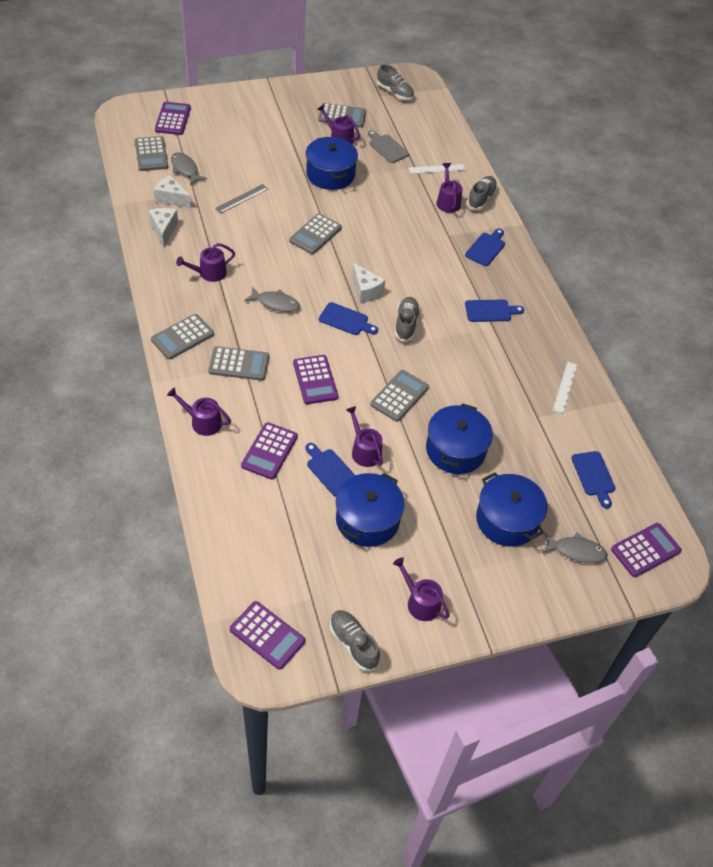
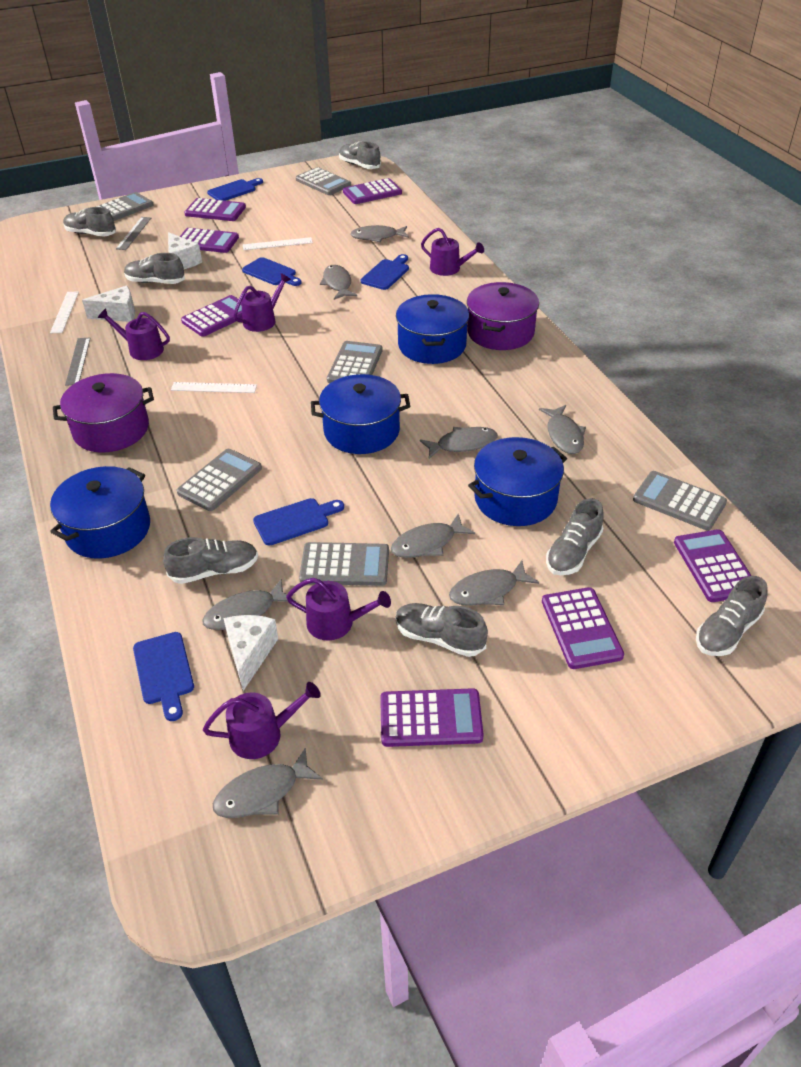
grey cutting board: [368,130,409,163] = 1 -> none = 0
grey fish: [171,152,207,185] [244,287,300,312] [543,532,608,563] = 3 -> [202,579,296,630] [213,748,323,818] [320,265,357,300] [350,225,409,242] [391,513,475,558] [420,427,498,459] [449,560,539,606] [539,405,586,454] = 8
grey ruler: [215,184,268,213] = 1 -> [65,337,91,386] [116,217,151,250] = 2
grey shoe: [330,610,380,671] [377,64,414,100] [395,297,420,342] [467,176,498,210] = 4 -> [63,207,116,237] [124,253,185,284] [163,537,258,584] [339,141,381,169] [395,603,488,657] [546,498,604,575] [696,576,768,656] = 7
purple calculator: [155,102,191,135] [230,601,305,670] [241,422,298,480] [293,355,338,404] [611,523,682,577] = 5 -> [180,228,239,253] [181,295,243,337] [184,198,246,221] [343,178,402,204] [380,688,484,747] [542,587,624,669] [674,529,752,602] = 7
purple pot: none = 0 -> [53,373,154,453] [467,282,539,350] = 2
purple watering can: [167,387,231,436] [176,243,235,282] [317,104,360,144] [346,406,383,467] [393,557,450,621] [436,163,463,213] = 6 -> [98,308,170,360] [203,682,321,759] [233,273,291,332] [286,578,391,641] [421,228,484,276] = 5
white ruler: [408,164,465,174] [553,362,577,413] = 2 -> [50,291,79,333] [171,382,257,393] [243,237,313,250] = 3

